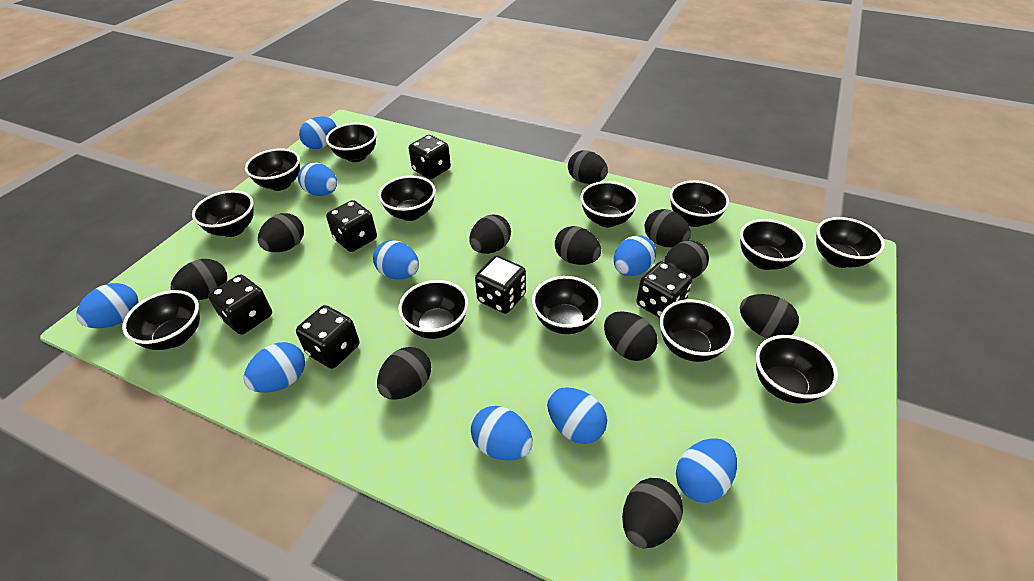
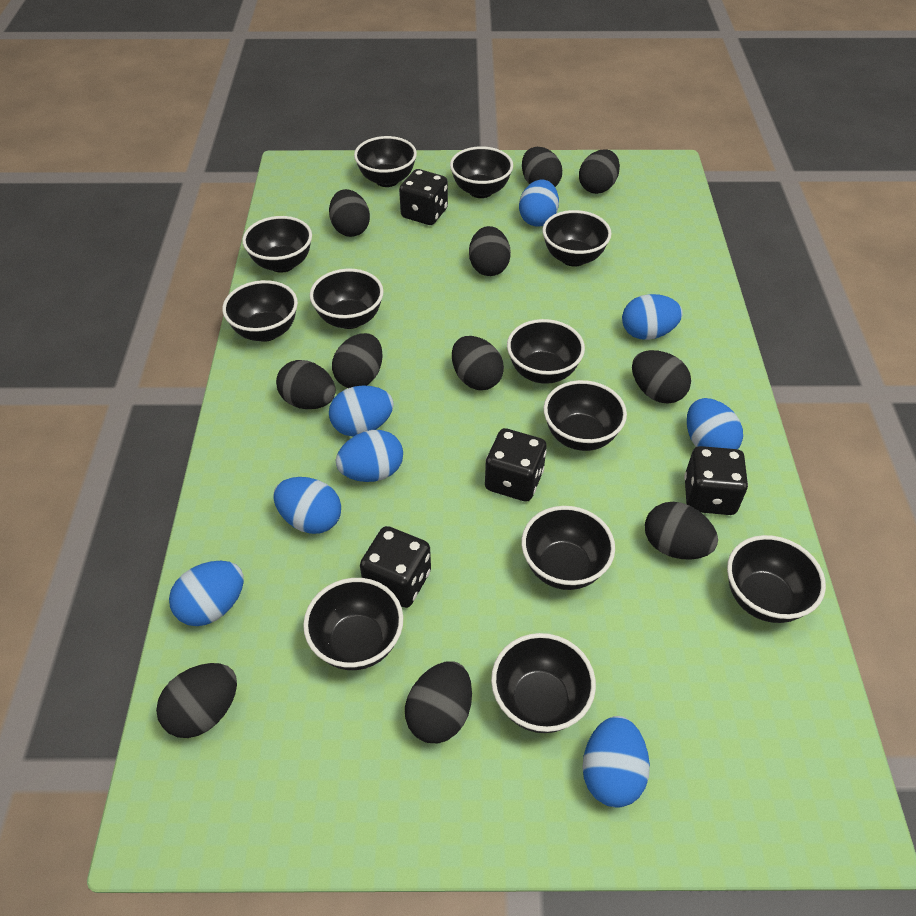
black bowl: [122,290,200,350] [192,190,254,237] [245,148,300,191] [326,123,377,162] [378,175,436,221] [398,280,469,339] [532,276,602,334] [580,181,639,227] [660,299,735,362] [670,180,729,227] [740,219,806,270] [756,335,838,404] [816,217,885,268] = 13 -> [222,280,298,342] [242,216,312,273] [303,578,403,670] [310,269,384,329] [354,136,417,187] [450,146,513,198] [491,633,596,733] [507,319,585,384] [522,506,615,590] [542,210,611,267] [544,380,627,451] [727,535,826,623] = 12
black dice: [208,274,272,335] [296,305,359,369] [326,200,377,252] [409,135,451,179] [475,256,526,314] [636,261,692,318] = 6 -> [360,526,431,608] [399,169,448,225] [485,428,547,502] [684,446,748,515] = 4
blue egg: [76,283,139,328] [244,342,305,393] [298,163,337,196] [299,116,337,149] [373,240,419,279] [471,406,533,461] [547,387,607,444] [614,235,656,276] [676,439,737,503] = 9 -> [169,561,244,626] [273,477,341,534] [329,385,394,436] [336,430,403,482] [519,180,559,227] [582,716,650,808] [622,294,683,340] [687,398,743,449] = 8

